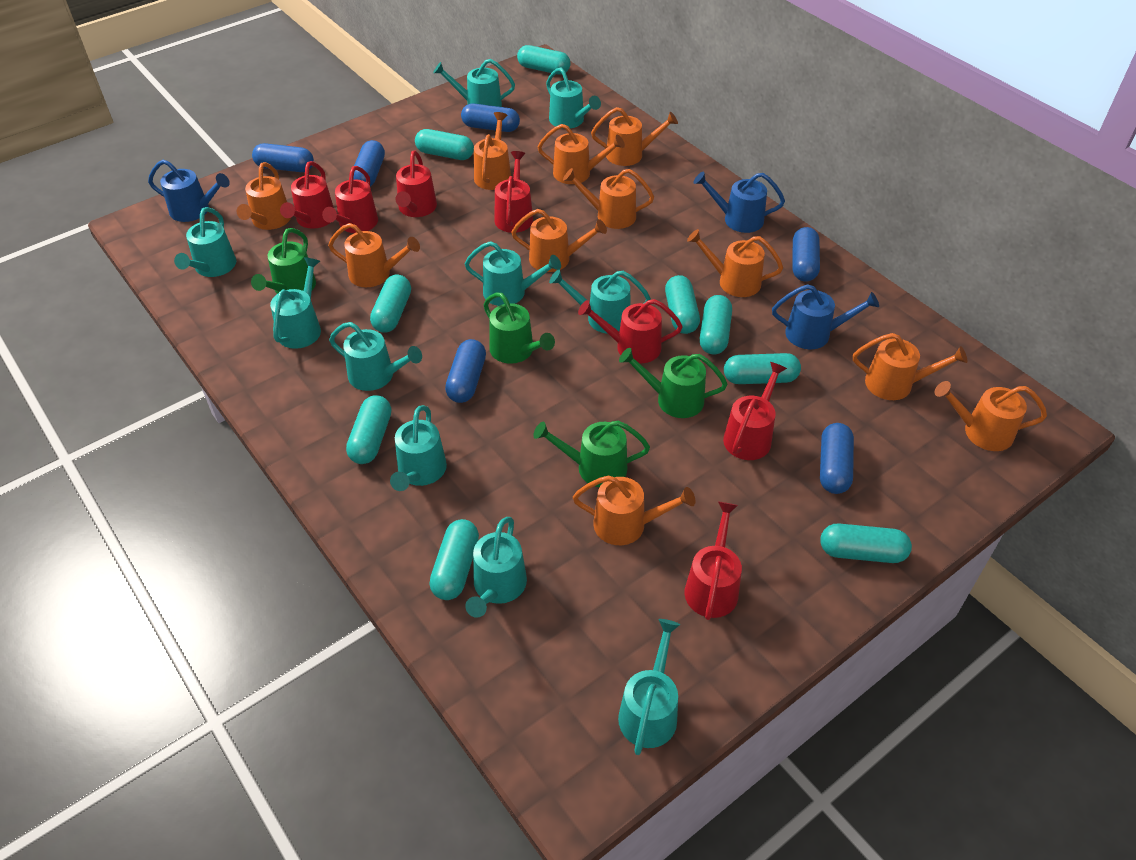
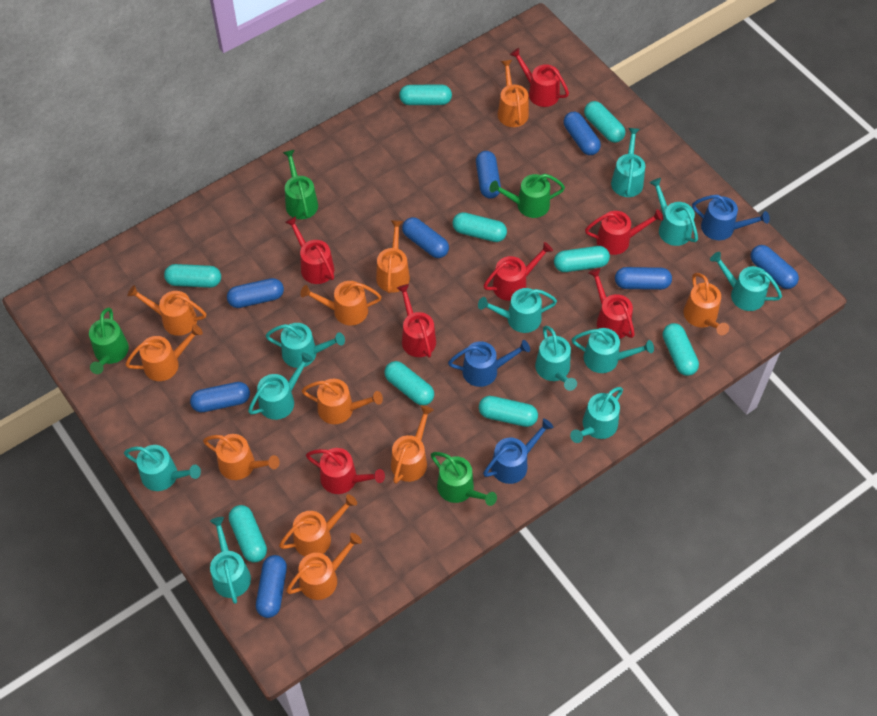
blue capsule: [252,143,314,172] [353,140,385,186] [445,339,486,403] [461,103,520,132] [793,227,820,281] [820,423,854,494] = 6 -> [190,382,250,412] [227,278,284,308] [256,555,287,618] [402,217,449,258] [476,151,501,199] [564,112,601,155] [615,267,672,290] [751,245,799,289] = 8
turquoise watering can: [174,207,236,277] [270,257,321,349] [329,322,422,391] [390,405,447,491] [433,59,515,107] [464,241,561,306] [465,517,527,618] [546,67,601,129] [549,269,651,334] [618,619,680,755] = 10 -> [124,445,201,491] [210,517,251,604] [248,352,313,420] [265,323,345,368] [478,288,557,333] [535,326,577,391] [570,387,623,443] [572,328,654,373] [611,128,645,197] [649,178,698,246] [710,252,782,311] = 11

